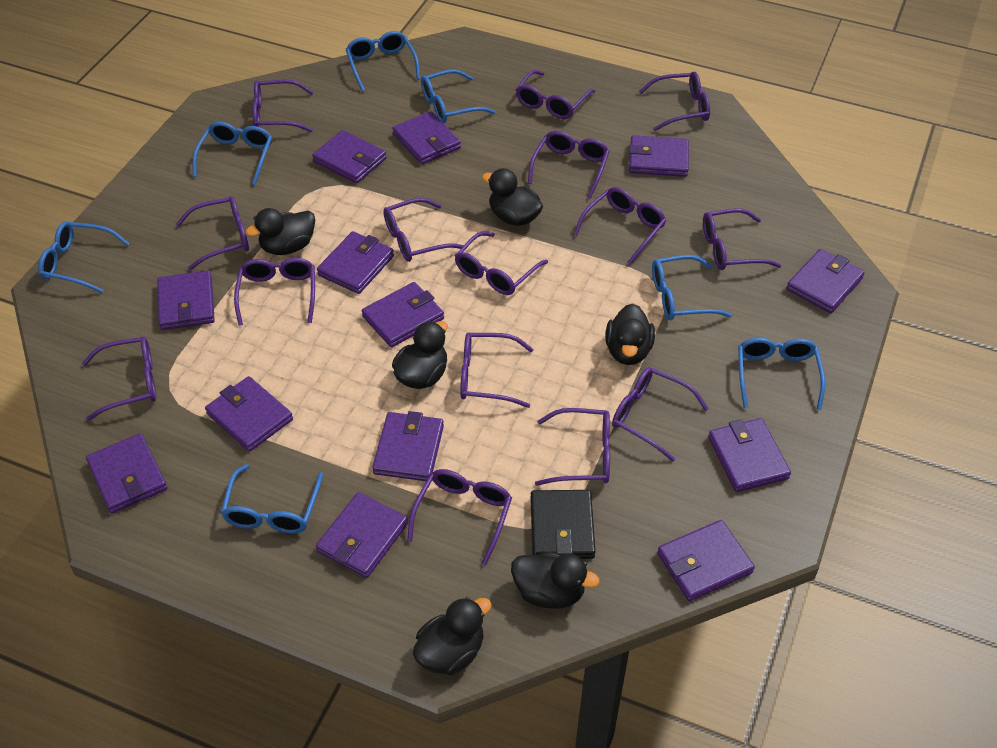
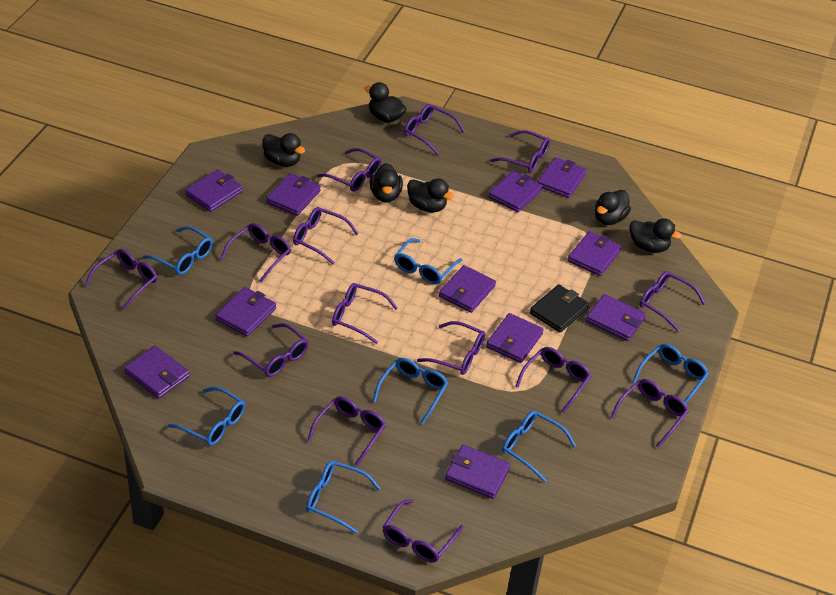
purple glasses: [82,336,156,421] [176,196,249,270] [234,258,315,326] [252,79,313,132] [383,198,464,262] [407,469,512,566] [455,231,548,295] [460,333,534,408] [516,70,596,119] [528,131,610,199] [535,408,610,486] [574,187,666,265] [612,367,709,462] [639,71,710,131] [703,208,781,270] = 15 -> [85,249,157,311] [220,223,291,282] [233,323,308,377] [293,207,359,264] [307,396,386,466] [317,148,381,192] [332,283,398,344] [383,499,463,562] [404,104,465,155] [417,321,485,375] [490,130,550,173] [515,347,591,413] [611,379,689,448] [640,271,705,332] = 14
purple wallet: [86,433,167,513] [157,271,215,330] [205,376,293,452] [312,130,387,183] [316,492,408,578] [317,231,394,294] [362,282,444,347] [372,411,444,481] [392,111,461,164] [629,135,689,177] [657,520,755,601] [708,418,791,492] [786,249,865,313] = 13 -> [124,346,190,399] [185,169,243,212] [215,287,276,336] [266,173,321,216] [439,265,496,313] [445,445,511,499] [486,313,544,363] [489,171,542,212] [537,157,587,198] [568,231,622,276] [586,294,646,341] = 11

